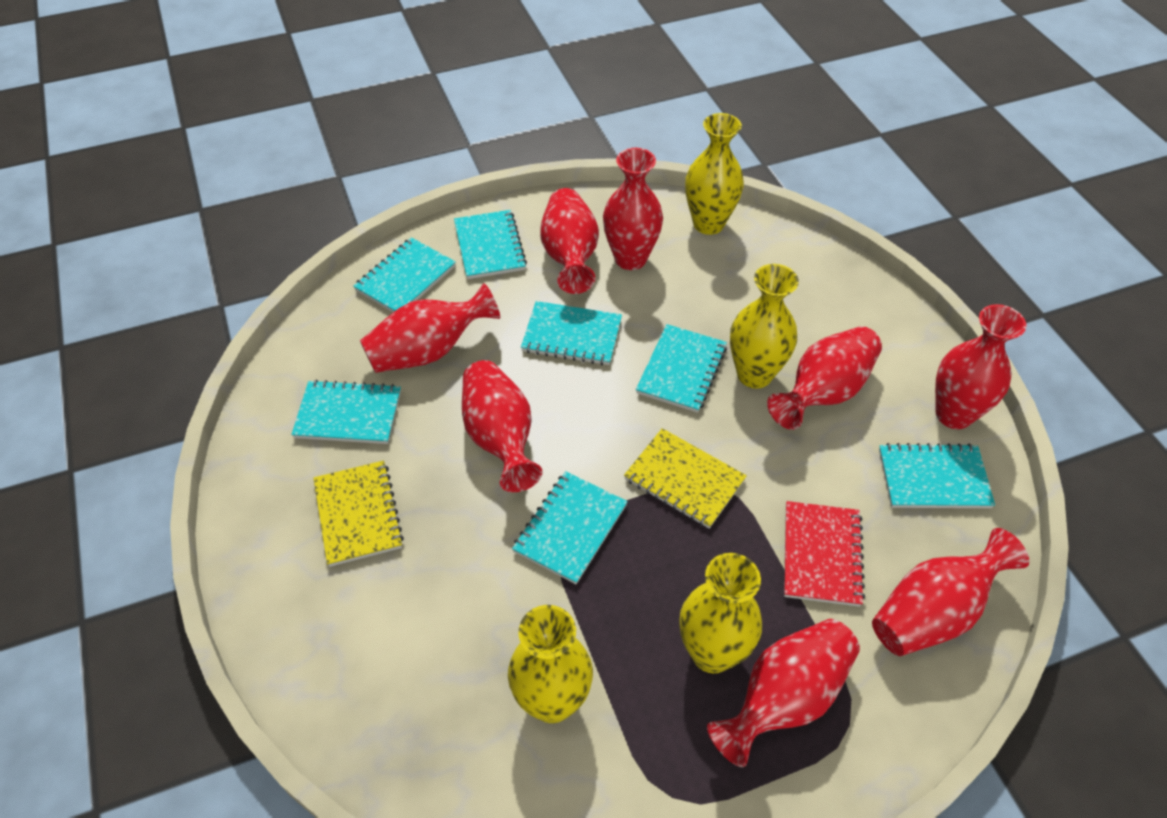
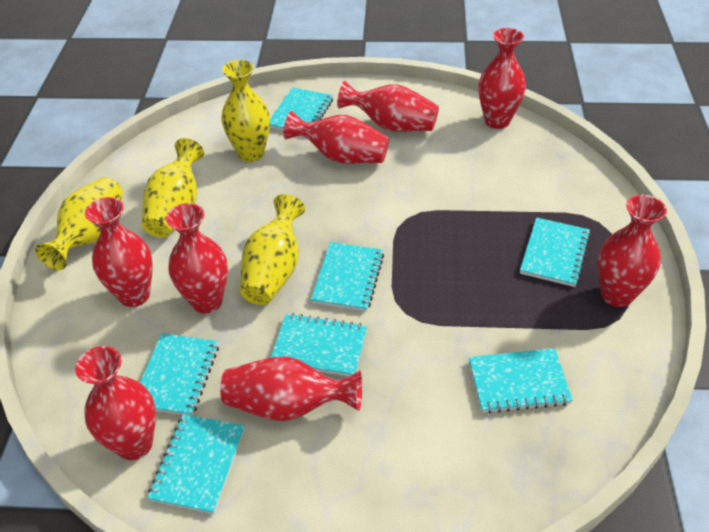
red notebook: [784,501,865,607] = 1 -> none = 0
yellow notebook: [313,461,404,567] [624,428,747,528] = 2 -> none = 0

